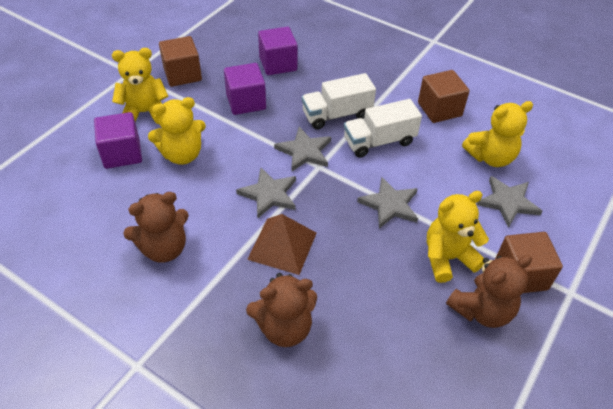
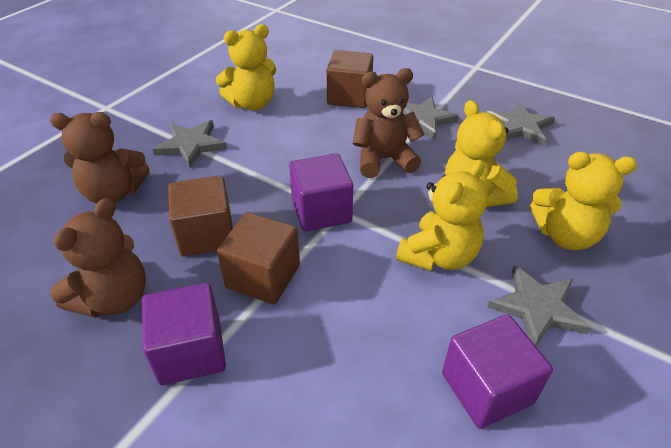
brown pyramid: [247,214,316,275] = 1 -> none = 0
white truck: [302,73,376,130] [344,99,422,158] = 2 -> none = 0

